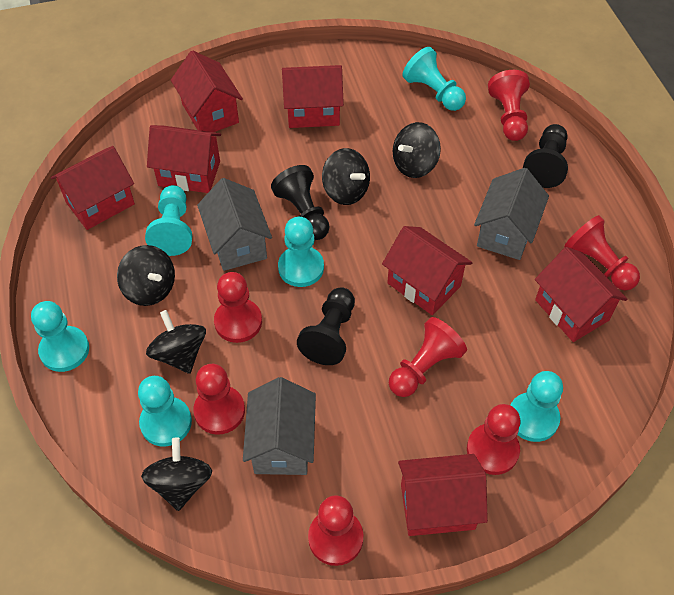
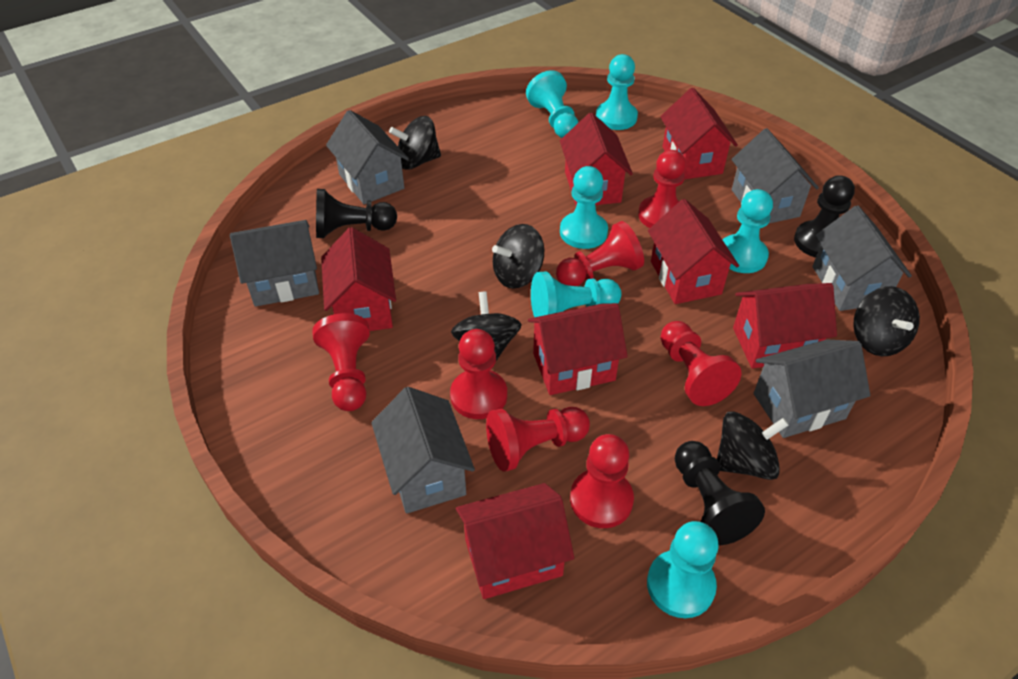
grey house: [197,178,272,271] [243,377,316,475] [474,168,549,260] = 3 -> [230,220,319,307] [326,110,409,204] [371,387,475,514] [731,128,819,223] [754,339,870,438] [813,205,912,311] = 6

